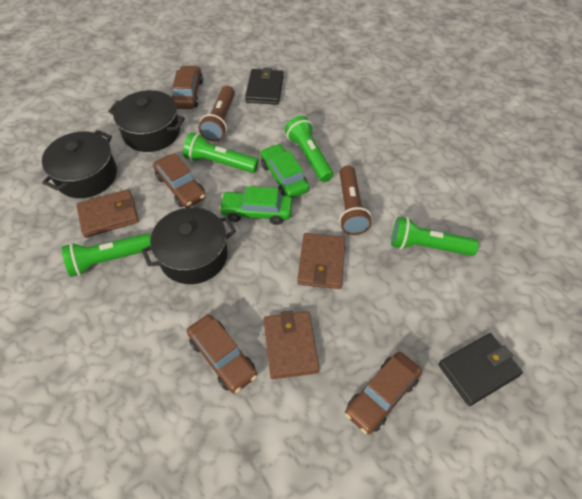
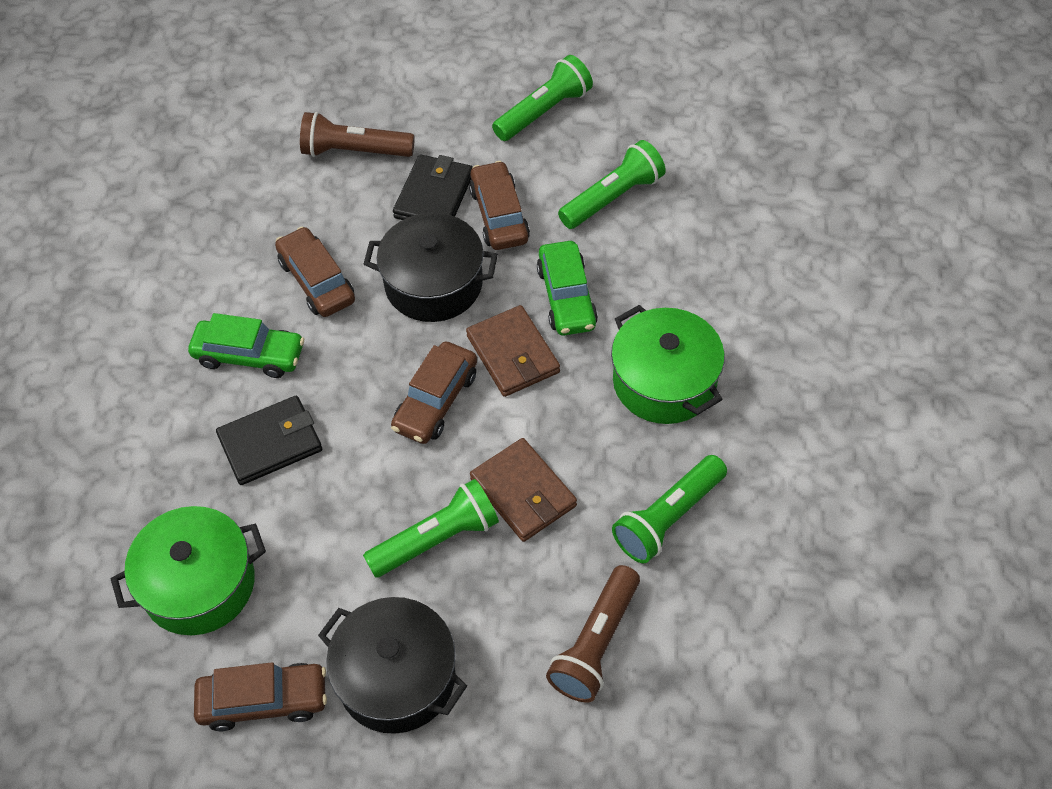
black pot: [42,130,117,198] [108,90,185,152] [142,207,236,284] = 3 -> [318,597,467,734] [364,213,498,322] = 2
brown wallet: [76,189,139,238] [264,311,320,379] [297,233,345,289] = 3 -> [466,305,560,397] [470,438,577,542] = 2
green pot: none = 0 -> [111,506,266,635] [611,305,725,424] = 2

